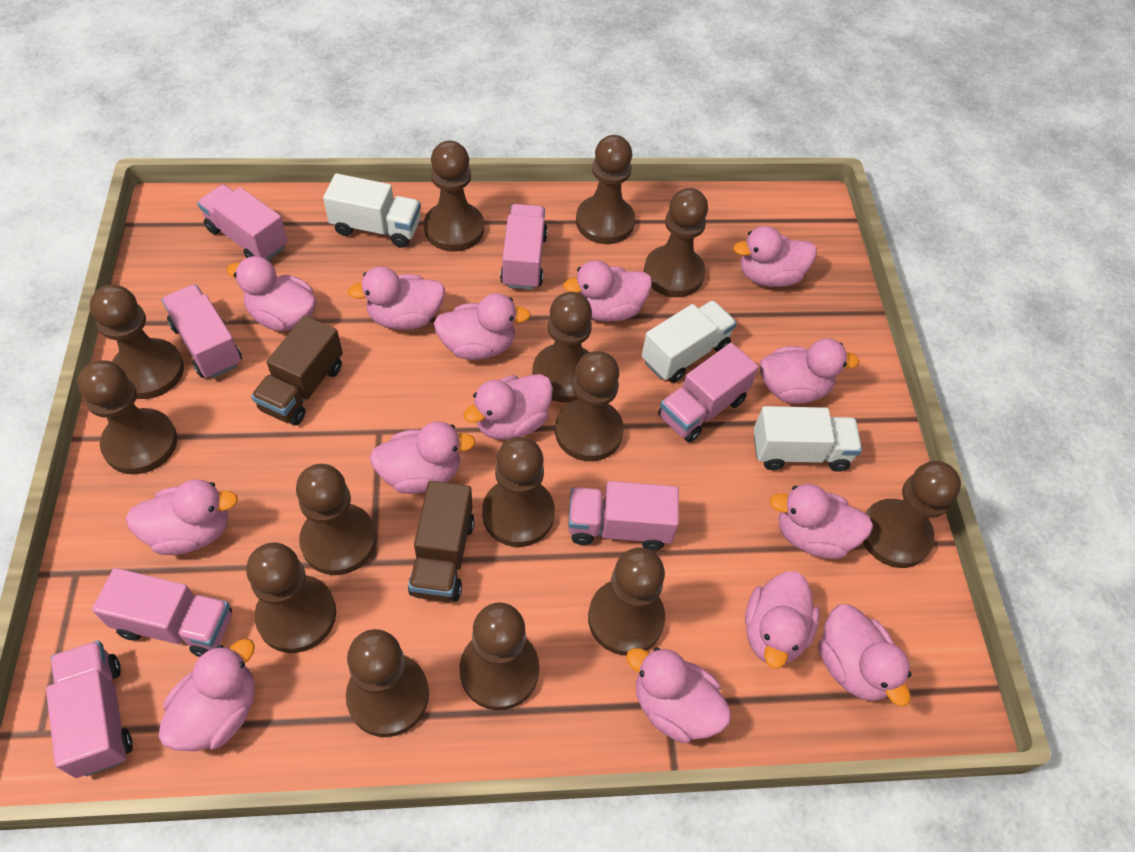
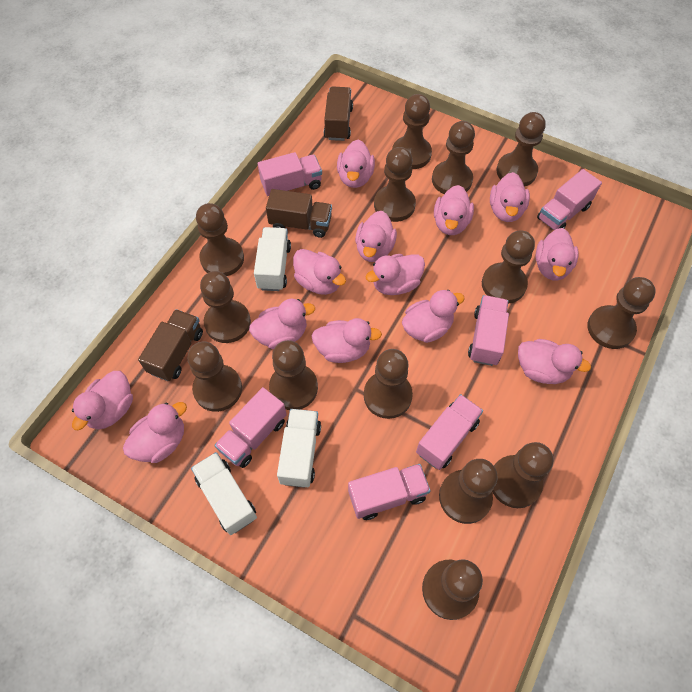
brown truck: [251,316,343,425] [408,481,475,602] = 2 -> [138,309,203,381] [266,189,332,238] [324,87,353,141] = 3
pink duck: [125,479,238,555] [158,638,255,751] [227,256,316,331] [348,267,445,330] [370,421,476,494] [434,293,531,360] [463,374,553,440] [563,260,652,322] [626,647,731,743] [733,226,817,287] [745,571,820,669] [760,338,859,404] [770,484,873,559] [818,604,912,706] = 14 -> [72,371,133,430] [123,402,187,463] [249,299,315,349] [293,249,346,295] [312,318,382,363] [337,140,375,188] [355,211,397,262] [365,254,425,295] [402,290,465,343] [434,185,474,235] [490,172,530,222] [518,339,591,384] [536,228,578,280] = 13
pink truck: [46,641,133,778] [92,568,232,657] [162,284,242,379] [197,185,288,261] [500,204,548,290] [568,481,679,551] [658,343,759,443] = 7 -> [214,387,287,468] [258,152,322,196] [348,464,431,520] [416,394,483,470] [468,295,509,366] [537,169,602,230] = 6

